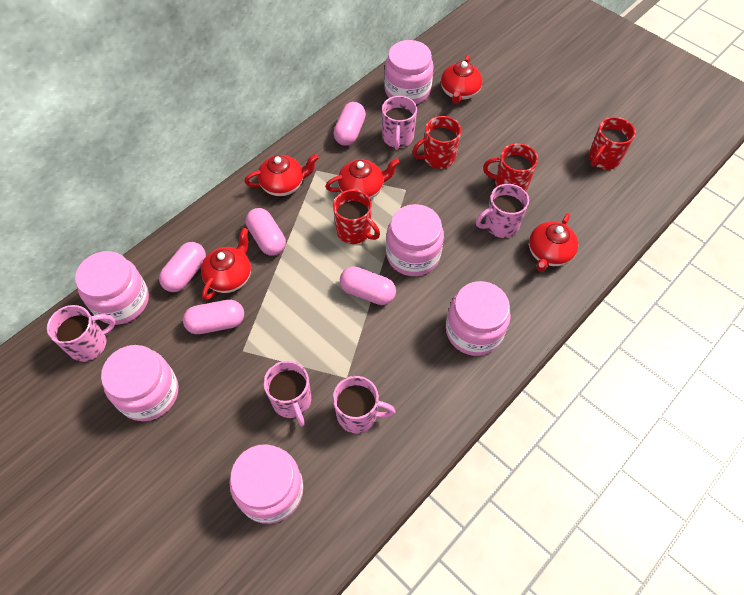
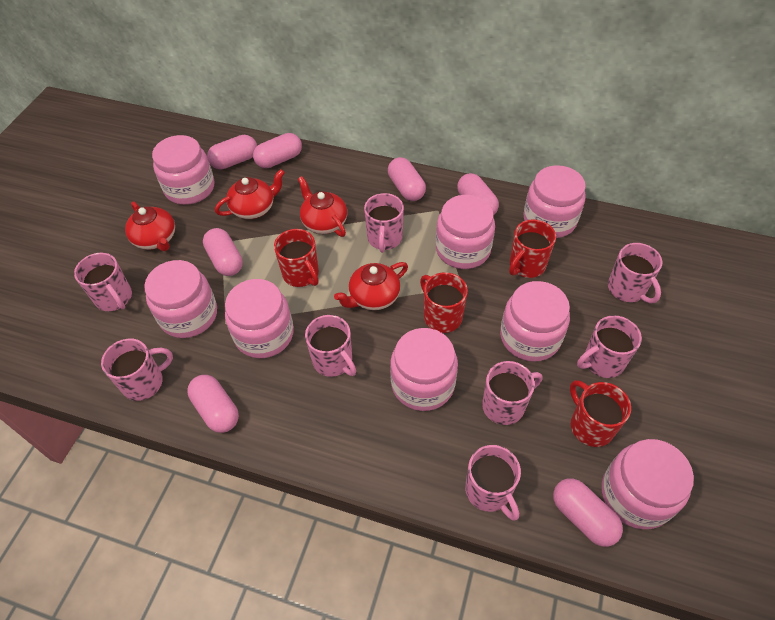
pink capsule: [159,242,206,292] [183,300,244,334] [246,208,286,256] [334,102,366,146] [340,266,396,305] = 5 -> [187,375,239,433] [203,228,243,276] [207,135,257,169] [253,133,302,168] [388,157,426,201] [457,173,499,215] [553,478,623,547] = 7
pink jar: [75,251,149,325] [101,345,178,421] [230,444,303,524] [384,40,433,104] [386,204,444,276] [446,281,511,356] = 6 -> [144,260,217,338] [152,135,215,205] [225,279,294,358] [390,328,458,411] [436,195,495,269] [500,281,570,362] [523,165,586,238] [602,439,694,529] = 8
pink mug: [47,305,116,362] [264,361,311,426] [333,376,396,433] [382,96,417,150] [476,184,529,238] = 5 -> [74,253,132,311] [101,339,173,401] [305,315,356,377] [364,193,404,253] [465,445,521,521] [482,361,542,425] [577,315,642,378] [608,243,663,304] = 8
red teapot: [201,227,251,300] [244,154,319,196] [325,158,400,199] [441,55,482,104] [529,213,578,272] = 5 -> [125,201,175,251] [215,169,285,219] [298,176,347,237] [334,262,408,310] = 4

